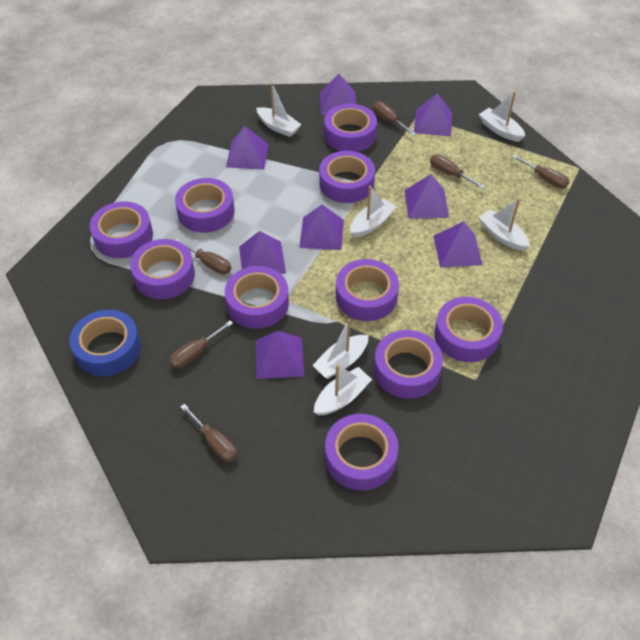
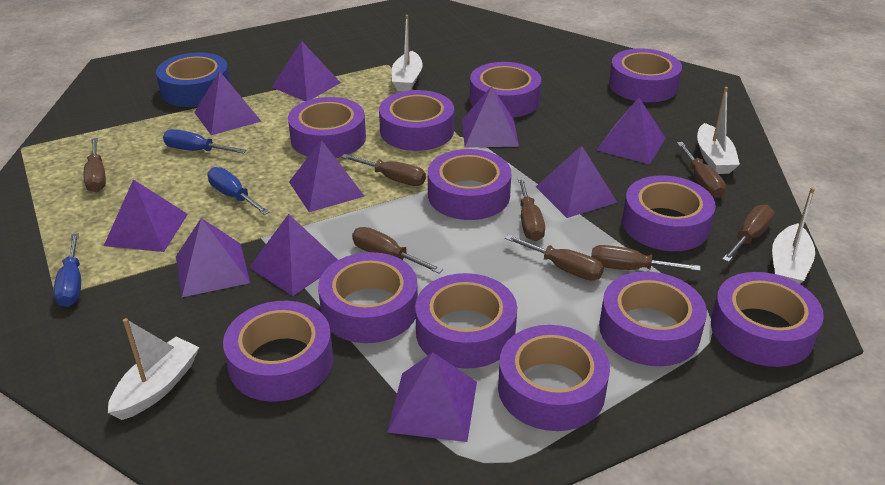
blue screwdriver: none = 0 -> [53,233,81,307] [163,129,246,154] [207,167,270,215] = 3
brown screwdriver: [169,321,233,369] [176,239,231,274] [181,404,237,462] [372,101,416,136] [430,155,485,189] [512,155,570,189] = 6 -> [83,138,106,192] [341,154,426,186] [352,227,443,273] [505,235,604,281] [518,177,545,241] [591,245,701,271] [677,142,726,198] [722,205,774,262] = 8
purple pyramid: [226,126,269,169] [239,231,286,274] [256,331,304,379] [299,205,344,250] [320,74,356,115] [405,174,449,219] [414,93,452,137] [433,221,483,267] = 8 -> [104,179,188,252] [176,218,250,297] [194,71,261,135] [249,214,338,296] [272,41,341,101] [289,140,365,212] [387,353,477,442] [462,86,519,148] [536,146,618,218] [597,98,666,164] = 10
purple tape: [90,201,153,258] [130,239,195,299] [175,178,235,233] [225,266,289,329] [319,151,375,203] [324,104,377,152] [325,414,398,491] [336,259,399,321] [374,330,443,399] [434,297,503,362] = 10 -> [223,301,333,402] [288,97,366,158] [318,252,418,343] [379,90,454,151] [415,273,517,369] [428,149,511,220] [470,62,541,118] [498,325,610,431] [599,271,707,366] [609,48,682,102] [622,175,716,251] [711,272,824,367] = 12
white boat: [256,83,302,137] [312,319,369,379] [314,365,372,416] [350,186,396,238] [479,91,525,142] [479,198,530,251] = 6 -> [108,318,199,420] [392,15,423,91] [697,87,740,174] [772,187,815,284] = 4

